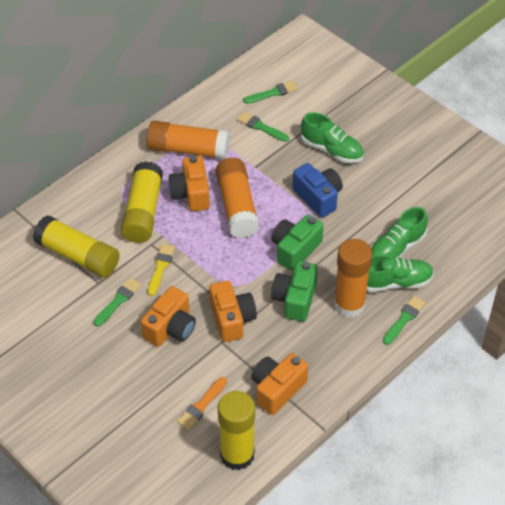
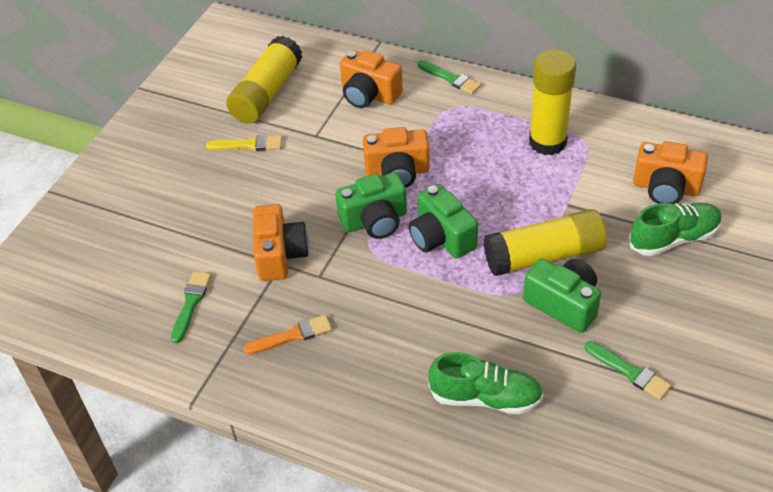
blue camera: [293,163,343,218] = 1 -> none = 0
green brush: [93,278,141,326] [237,112,289,142] [243,81,298,104] [383,296,426,345] = 4 -> [171,271,211,343] [418,60,481,94] [585,341,671,400] = 3
green camera: [271,215,323,271] [271,261,318,322] = 2 -> [335,172,407,239] [409,184,478,259] [523,259,601,333] = 3
green shoe: [301,113,364,163] [367,255,434,292] [370,207,428,258] = 3 -> [428,352,544,414] [629,203,722,256] = 2
orange glue stick: [147,121,230,159] [216,158,260,238] [334,239,372,317] = 3 -> none = 0

